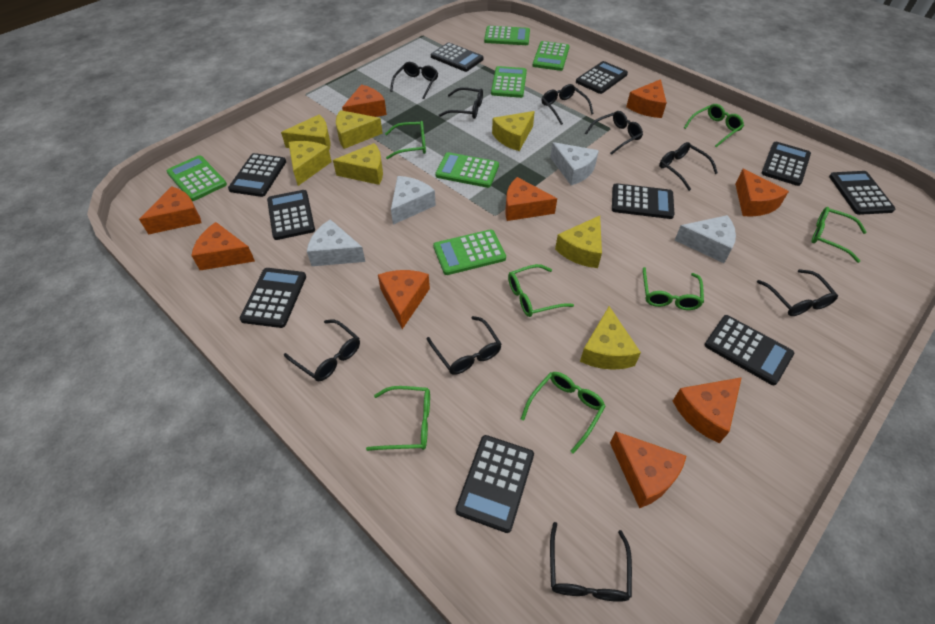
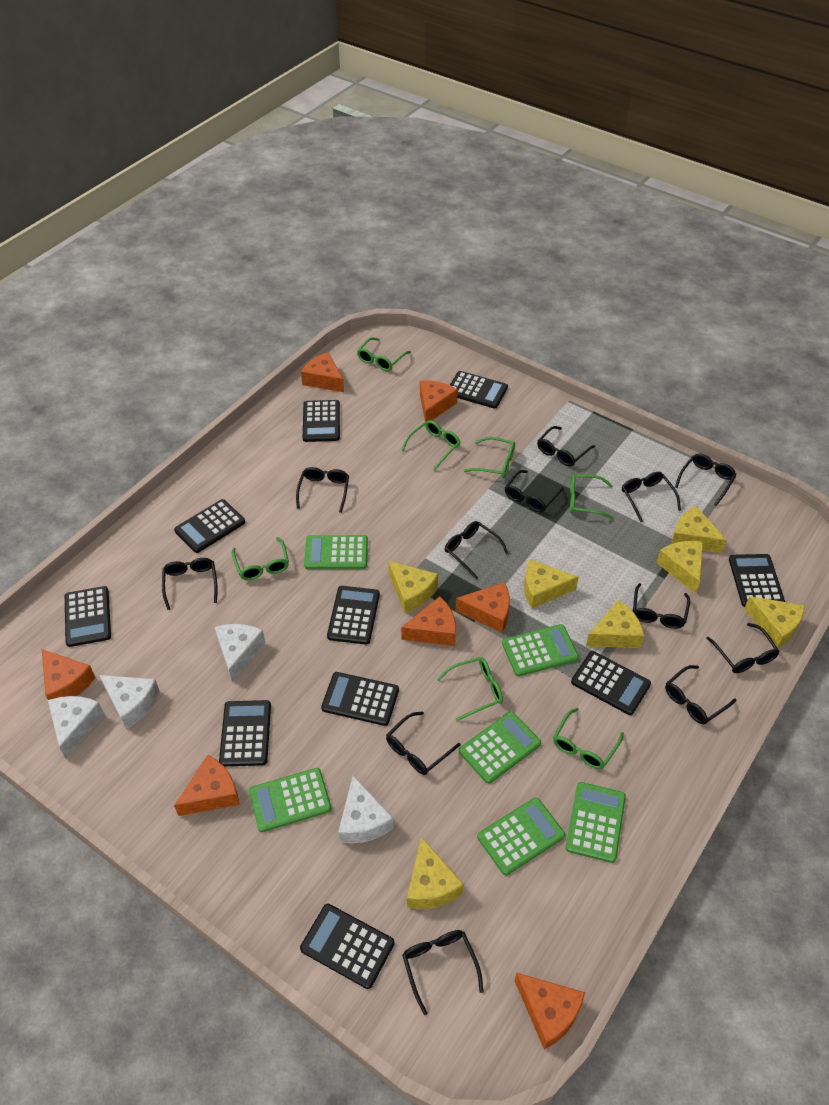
black glasses: [284,319,360,381] [390,62,438,99] [427,316,502,375] [439,87,483,119] [542,84,593,125] [550,522,632,602] [585,111,643,155] [659,142,718,191] [757,269,838,316] = 9 -> [162,558,218,610] [296,467,349,513] [386,711,460,775] [402,930,484,1015] [445,521,509,579] [505,470,564,512] [537,426,595,467] [622,472,681,522] [633,583,690,629] [665,665,737,724] [675,454,736,506] [706,623,780,673] = 12
orange cheese: [139,186,202,234] [191,222,255,270] [342,85,387,117] [378,270,430,329] [505,177,557,221] [610,431,686,508] [626,79,667,118] [673,377,742,443] [735,169,789,217] = 9 -> [42,649,96,700] [174,755,240,816] [301,352,344,392] [401,596,456,646] [420,380,458,422] [455,582,510,633] [515,973,585,1049] = 7

